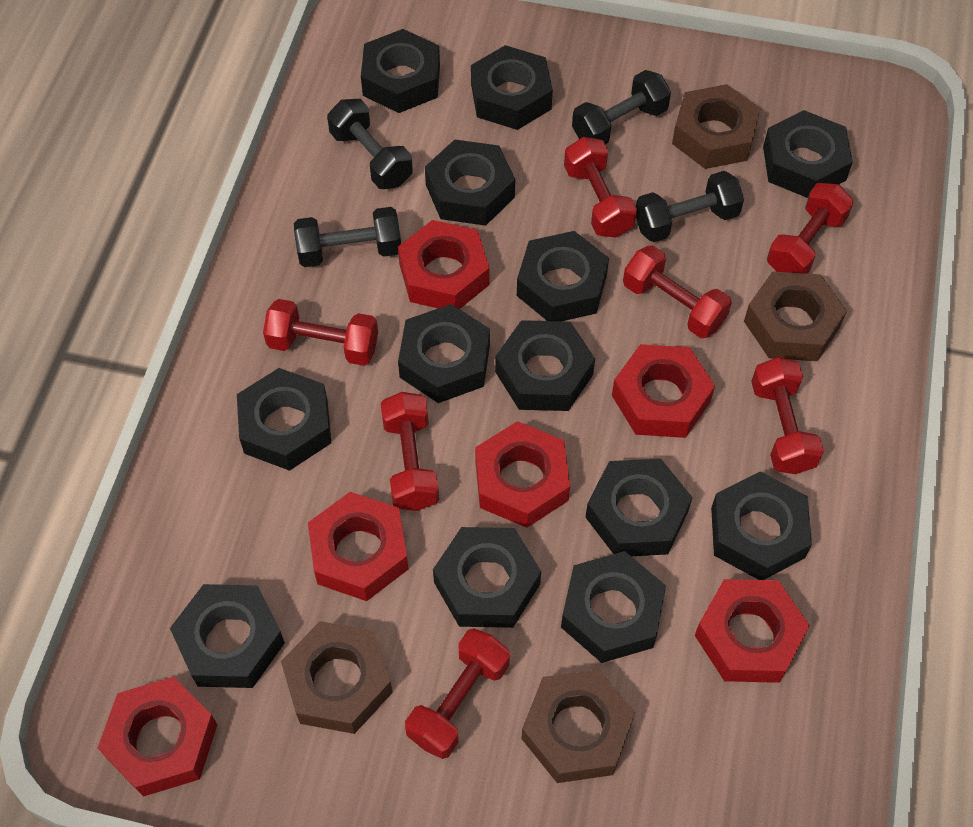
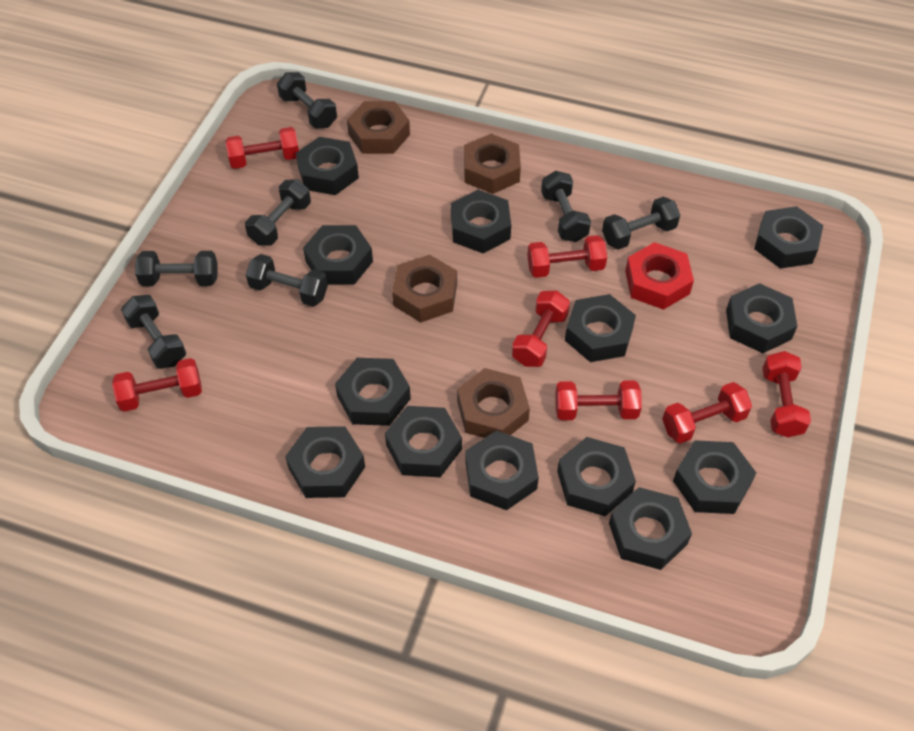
black dumbbell: [294,207,401,267] [327,99,413,189] [572,70,671,144] [636,171,744,242] = 4 -> [121,295,186,369] [135,251,218,286] [245,179,311,246] [246,254,328,307] [277,72,337,128] [541,171,591,242] [602,196,680,250] = 7
red nut: [98,677,217,797] [308,492,408,601] [398,220,490,309] [475,421,570,528] [612,344,715,438] [695,579,810,683] = 6 -> [625,242,694,310] = 1

